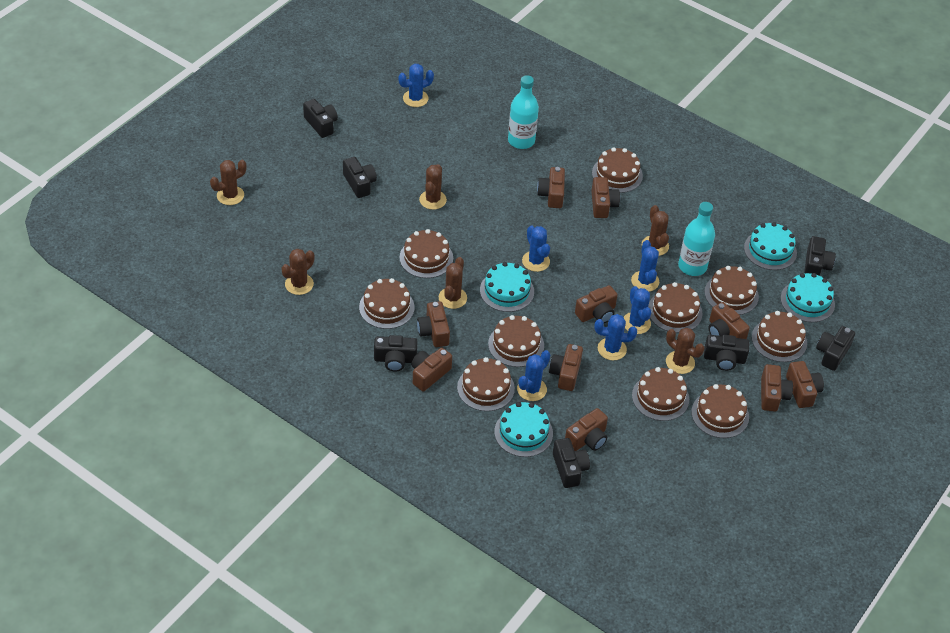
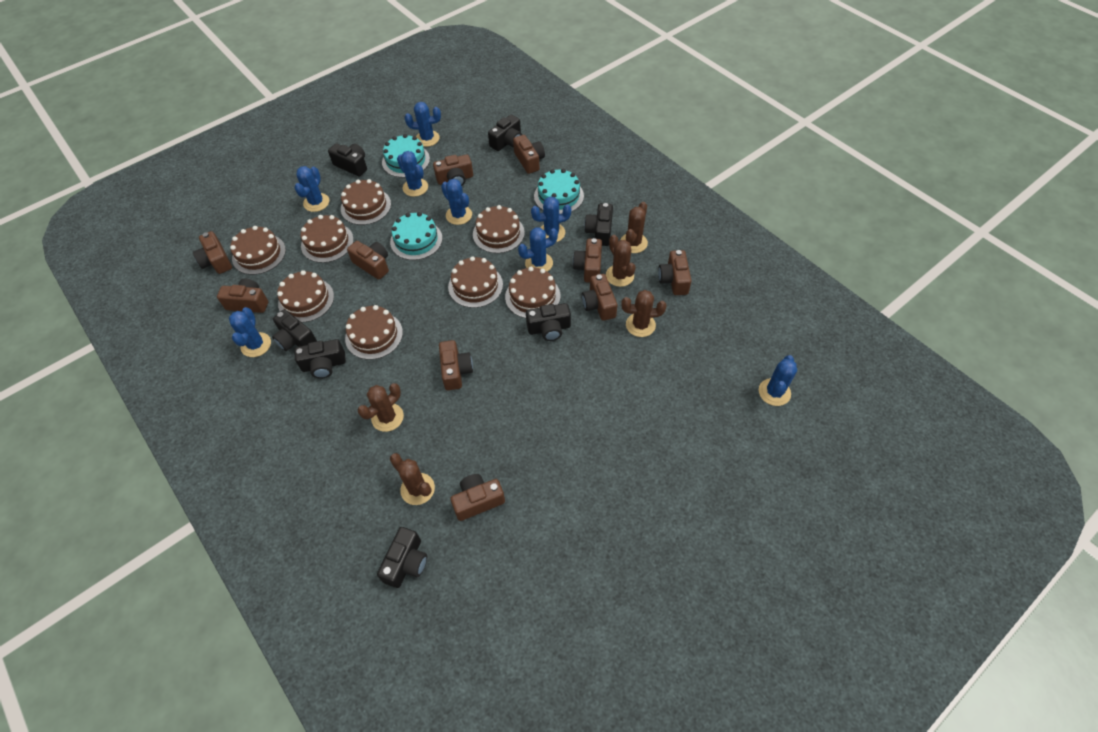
blue cactus: [398,64,434,107] [517,350,550,401] [522,225,550,272] [595,314,637,360] [624,286,651,334] [631,240,659,292] = 6 -> [229,307,271,357] [295,166,329,212] [397,151,428,197] [405,102,441,147] [441,179,472,225] [518,227,558,272] [531,197,571,242] [759,355,797,406] = 8
brown cactus: [210,160,246,205] [281,249,314,295] [419,164,447,210] [439,257,467,309] [642,205,669,256] [666,328,704,374] = 6 -> [358,383,404,432] [390,453,435,505] [606,235,636,287] [621,202,648,253] [621,290,667,337] = 5
brown cake: [359,278,414,329] [399,229,453,278] [457,357,515,411] [488,315,544,367] [592,147,643,193] [632,367,689,421] [648,282,703,333] [691,384,749,438] [704,266,759,315] [752,311,807,362] = 10 -> [230,226,286,275] [277,270,334,323] [300,215,354,263] [341,179,391,225] [345,305,403,360] [448,256,503,308] [473,205,525,253] [505,267,560,318] = 8
turquoise bottle: [508,75,539,149] [678,202,715,276] = 2 -> none = 0
turquoise cake: [480,262,534,312] [494,402,553,457] [744,222,797,270] [781,273,835,322] = 4 -> [382,134,430,178] [390,212,443,260] [534,169,584,214] = 3

